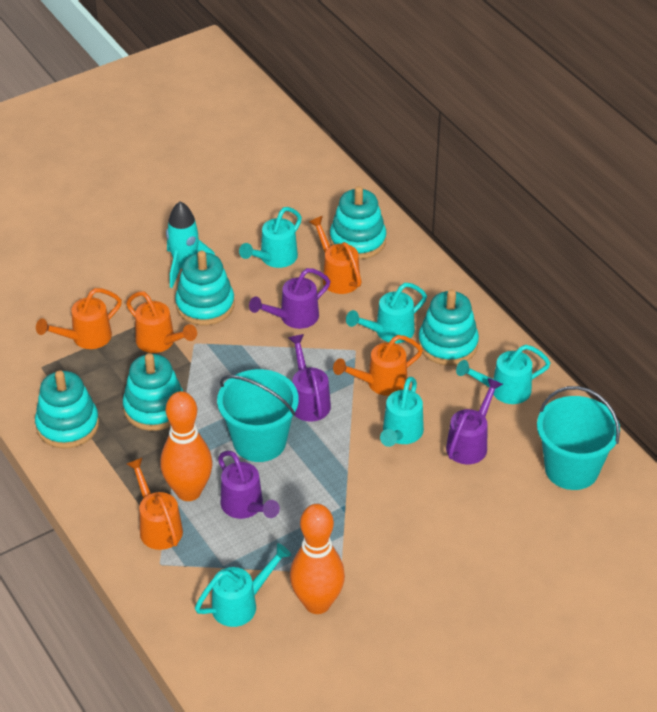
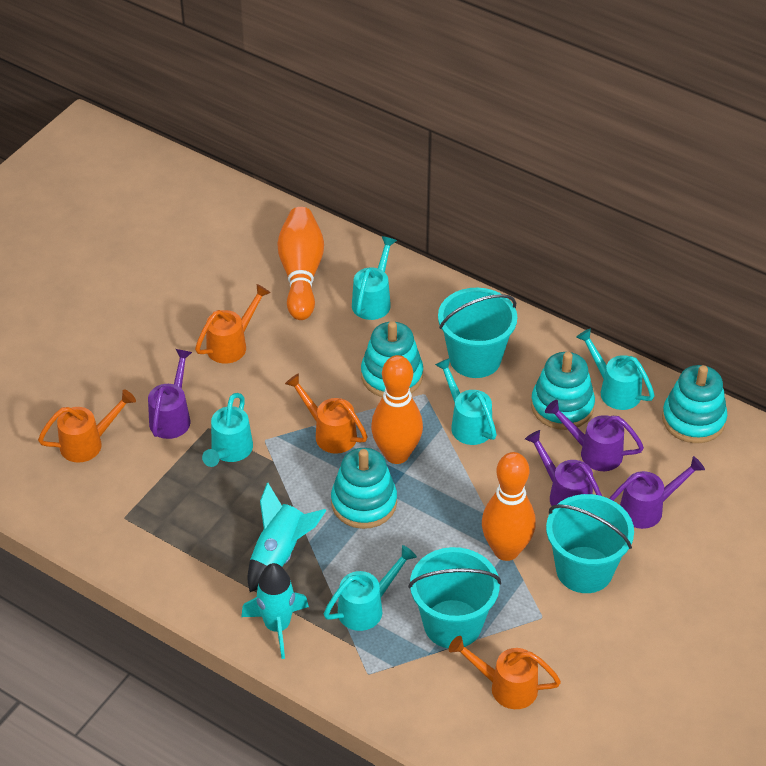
orange bowling pin: [160,391,212,501] [290,504,345,614] = 2 -> [277,207,324,320] [371,355,423,464] [482,452,536,561] = 3
orange watering can: [36,288,122,349] [126,291,197,353] [127,457,183,550] [309,216,362,294] [333,335,423,396] = 5 -> [38,389,136,463] [195,284,271,364] [285,373,368,454] [449,636,561,709] = 4
turquoise bucket: [217,369,299,462] [537,386,620,490] = 2 -> [408,547,501,648] [438,288,517,378] [546,494,634,593] = 3
turquoise rocket: [166,201,215,288] = 1 -> [241,563,309,659] [248,483,326,592] = 2
turquoise stacking toy: [35,370,99,448] [123,353,183,431] [175,251,235,325] [330,186,386,259] [418,290,479,366] = 5 -> [331,448,397,529] [361,321,423,397] [531,352,595,430] [662,365,727,443] = 4

